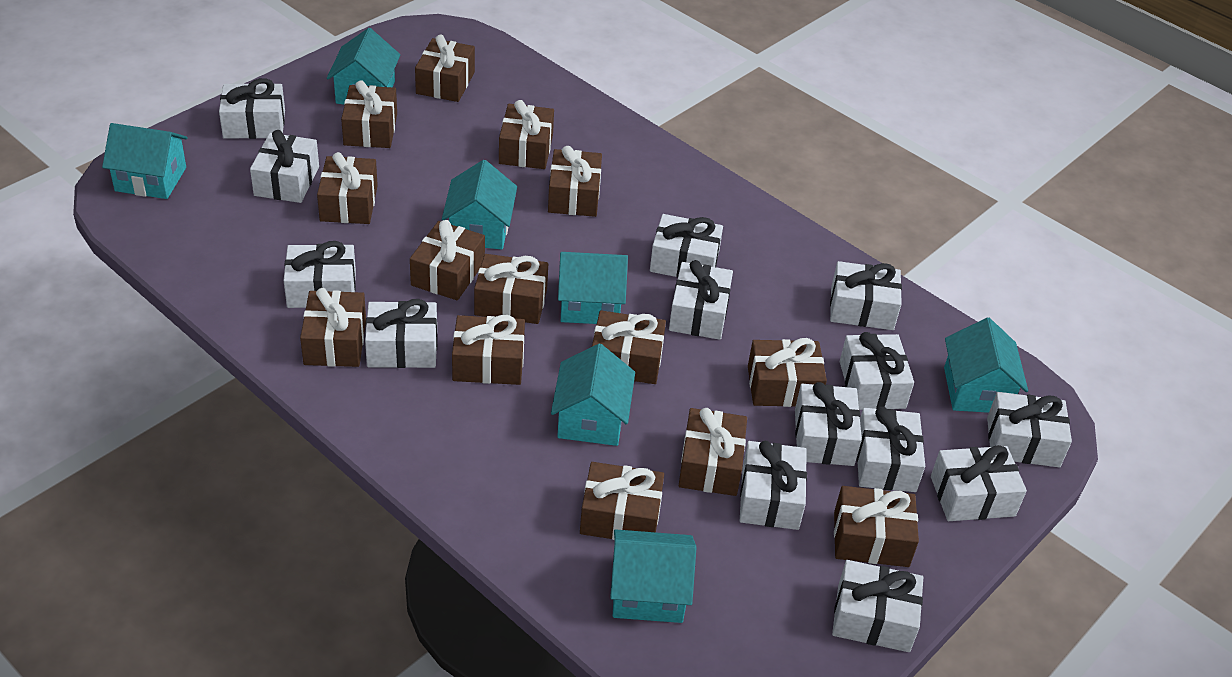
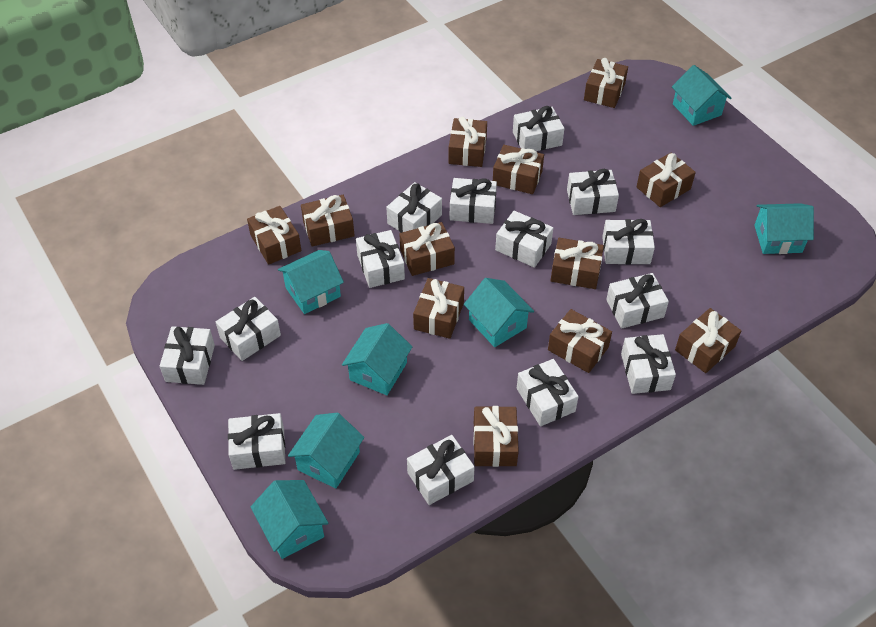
brown gift: [300,288,366,367] [317,152,378,224] [341,80,397,148] [410,220,485,300] [415,35,475,102] [452,315,525,385] [474,254,548,324] [499,100,554,169] [548,146,602,217] [580,462,664,540] [592,310,666,384] [679,408,747,496] [748,338,827,407] [834,486,919,567] = 14 -> [247,206,302,265] [301,195,355,247] [399,222,455,276] [413,278,464,339] [448,117,487,167] [473,406,519,467] [493,145,544,194] [548,309,612,373] [551,238,604,289] [584,58,628,108] [636,152,696,207] [675,308,741,373] = 12

